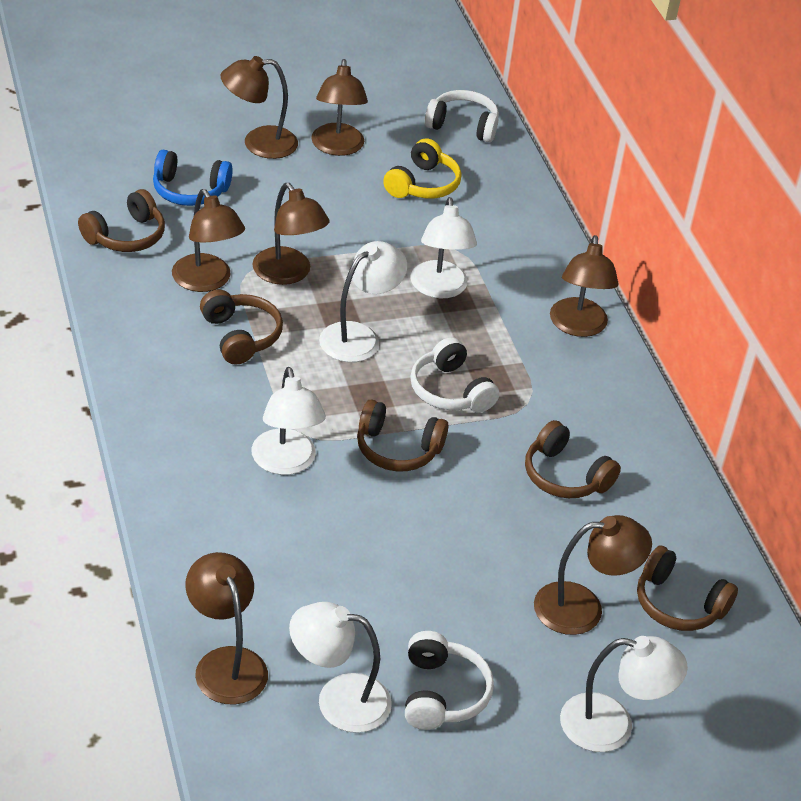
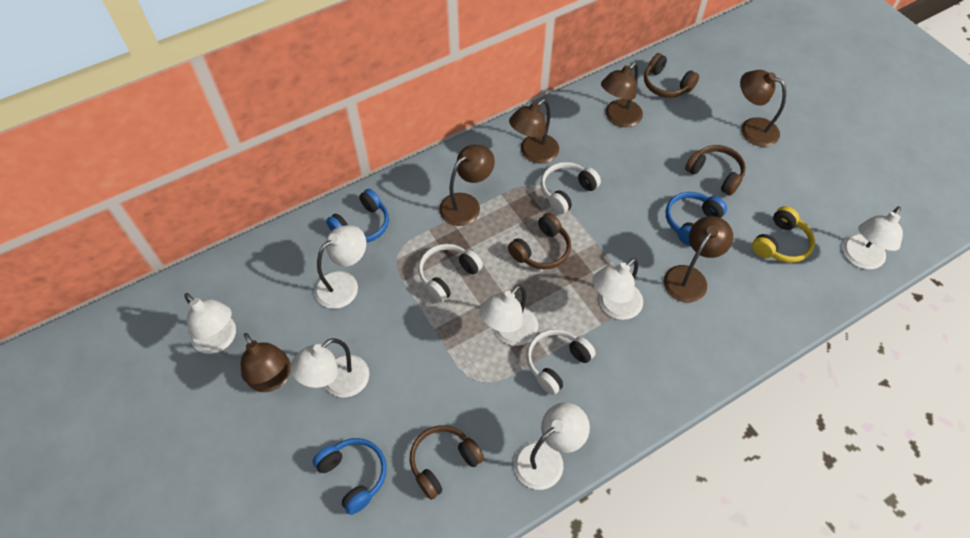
blue headphones: [153,150,233,206] = 1 -> [313,438,387,515] [326,189,389,243] [666,192,727,246] = 3
brown headphones: [78,189,165,252] [200,289,283,365] [357,399,448,471] [525,420,621,498] [637,546,738,631] = 5 -> [410,425,484,500] [508,213,571,269] [644,53,699,98] [685,145,746,196] = 4
brown lamp: [172,189,245,292] [185,552,268,705] [221,56,298,159] [252,183,329,285] [311,59,368,156] [534,515,652,635] [550,235,619,337] = 7 -> [241,333,291,392] [439,145,495,226] [509,99,559,164] [601,62,643,127] [664,216,733,303] [740,70,786,147] = 6
white lamp: [251,367,326,475] [289,602,392,733] [319,241,407,362] [410,197,477,298] [560,636,688,752] = 5 -> [184,293,236,354] [290,338,369,398] [314,225,366,309] [479,285,538,346] [514,402,590,490] [592,258,643,320] [843,206,903,269] = 7

